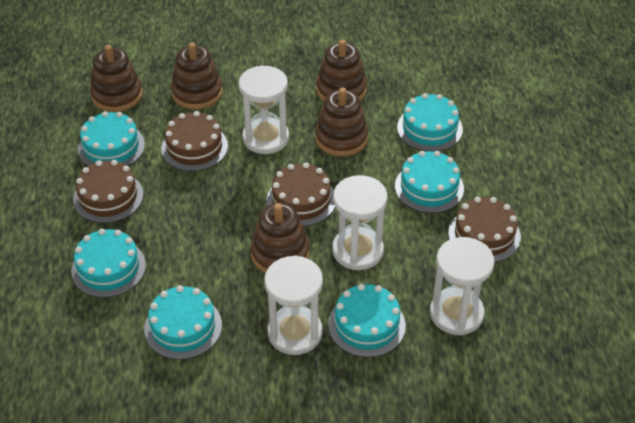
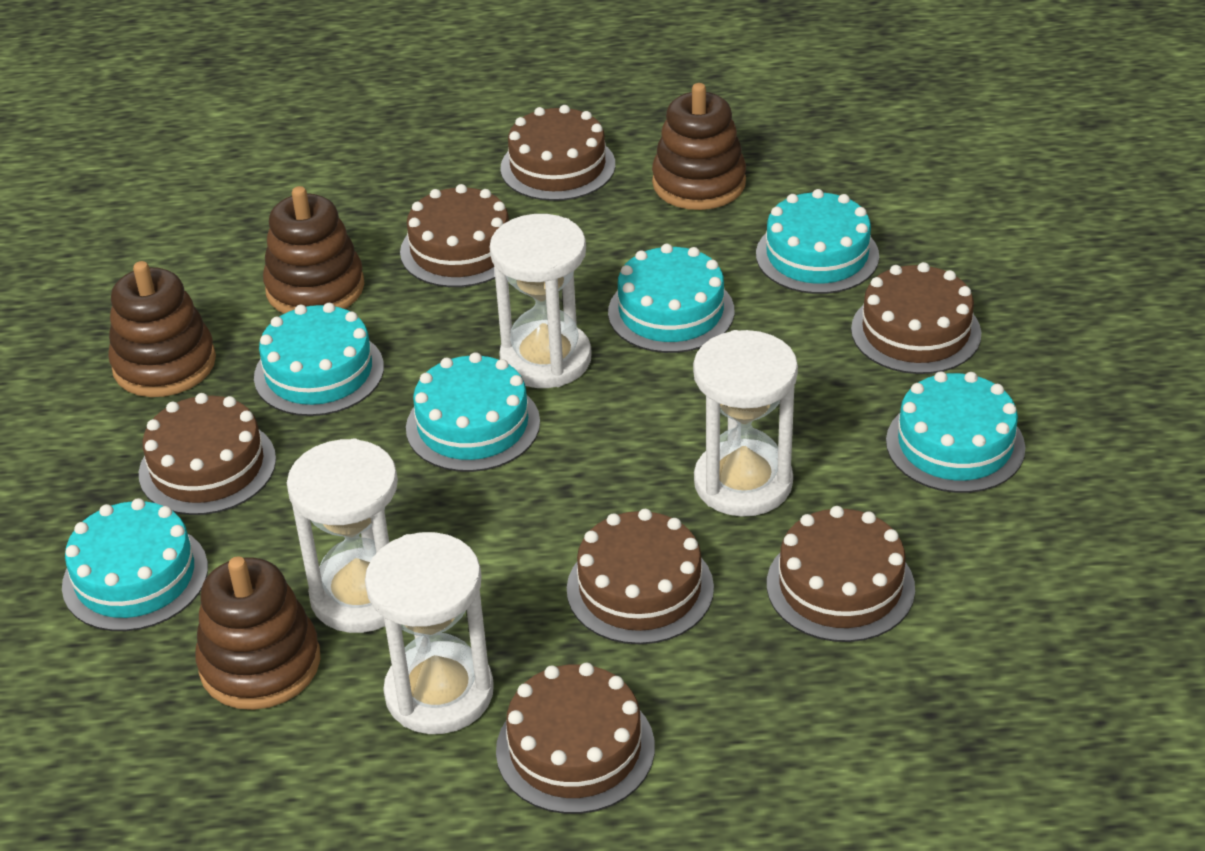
brown cake: [73,160,143,223] [161,111,228,171] [267,163,335,226] [448,197,521,263] = 4 -> [139,393,276,515] [400,184,509,287] [496,663,655,814] [501,105,615,201] [567,509,714,644] [767,506,915,642] [851,262,981,374] = 7
brown stacking toy: [90,45,143,112] [171,42,223,109] [250,203,309,273] [315,88,368,156] [316,40,367,101] = 5 -> [108,261,216,397] [195,556,320,710] [263,186,364,314] [652,83,746,210] = 4

